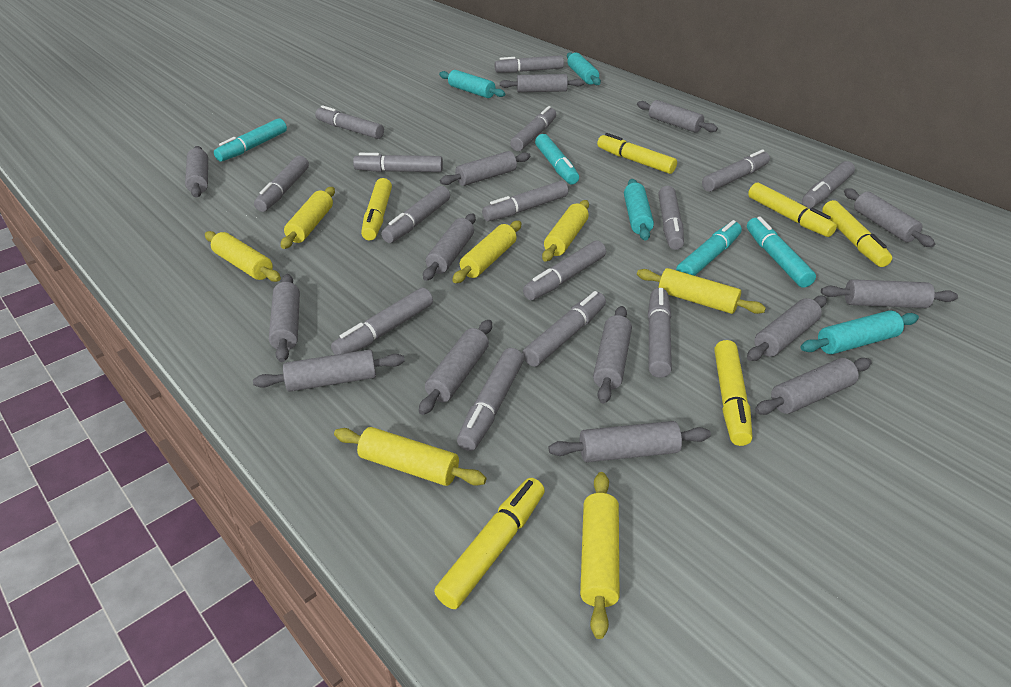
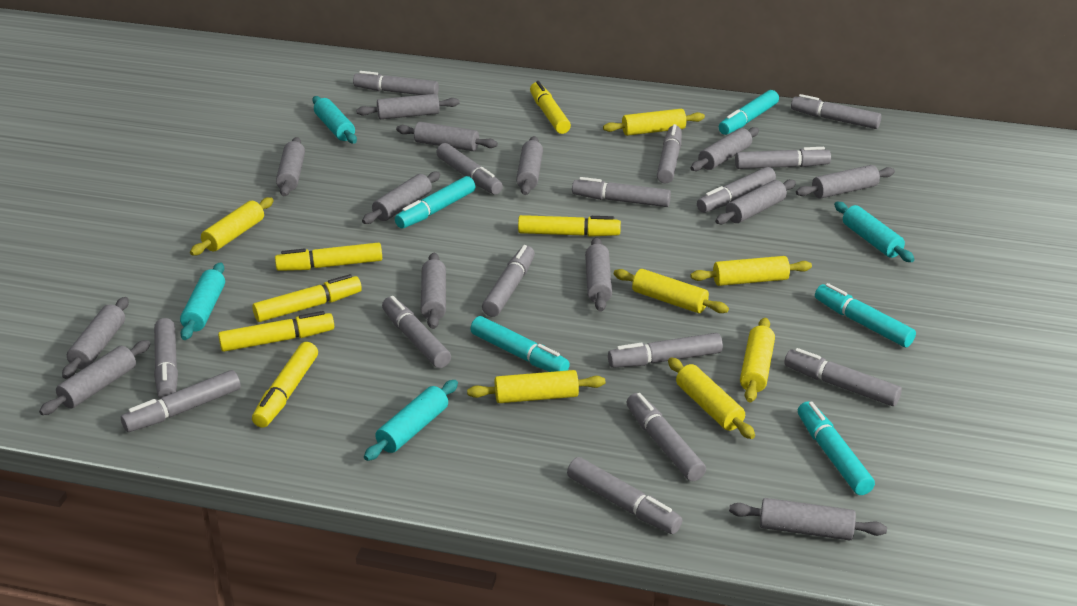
grey rolling pin: [185,146,208,197] [253,350,405,392] [269,274,300,362] [419,320,492,415] [423,214,476,281] [440,151,530,186] [500,74,584,92] [549,421,711,462] [593,306,632,404] [637,100,718,133] [747,295,827,361] [755,358,872,415] [821,279,958,308] [844,188,935,247] = 14 -> [39,340,150,415] [62,297,129,379] [276,137,305,196] [356,94,459,119] [362,172,440,224] [396,122,498,151] [421,253,446,329] [516,136,543,195] [585,237,612,312] [691,127,759,171] [715,179,796,224] [729,498,887,541] [796,165,895,199] = 13
turquoise marker: [214,118,287,162] [535,134,579,184] [676,220,742,276] [747,217,816,288] = 4 -> [395,176,476,229] [470,316,570,372] [719,90,779,135] [798,401,875,495] [815,283,916,347] = 5

